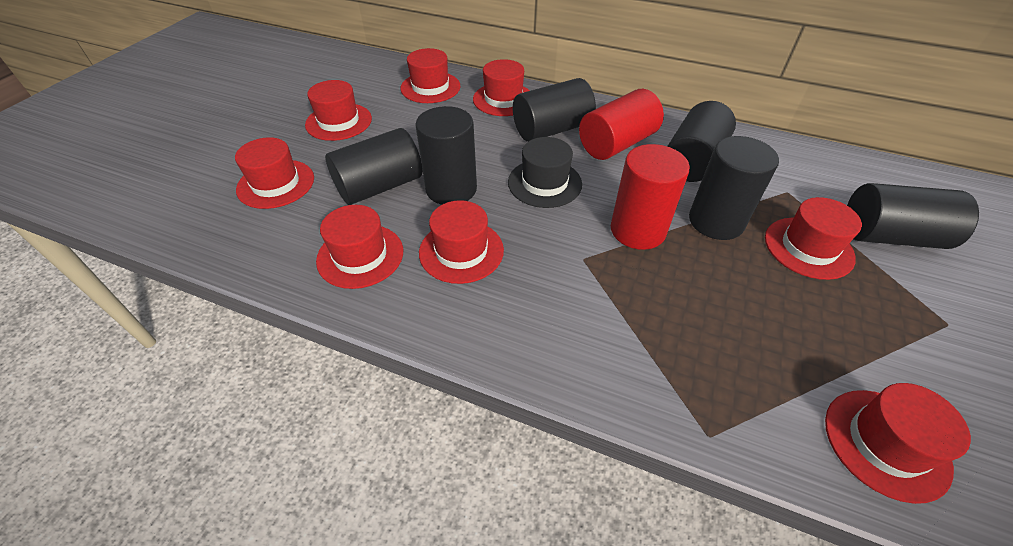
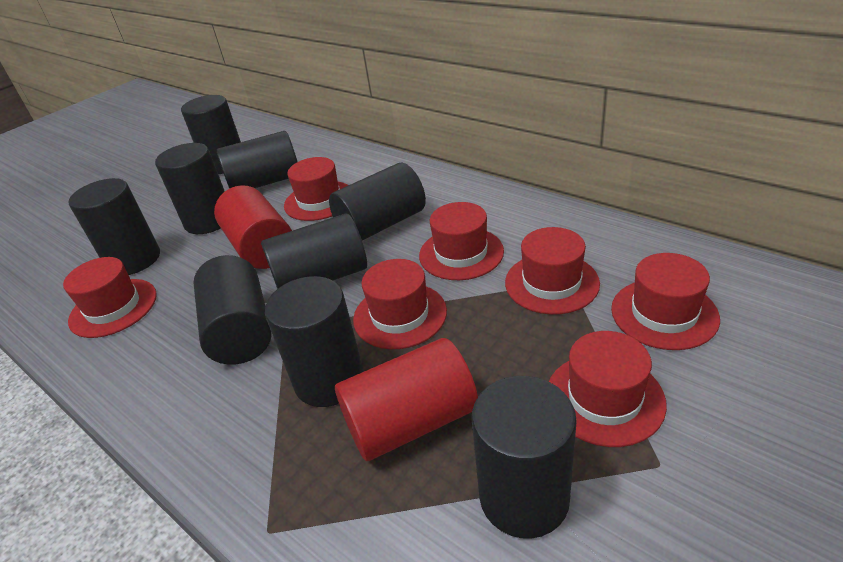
black cylinder: [325,128,423,205] [415,106,477,205] [513,78,596,142] [667,101,736,182] [689,136,779,240] [847,183,979,249] = 6 -> [69,178,160,275] [155,143,225,234] [181,95,241,174] [193,255,272,365] [217,131,297,189] [261,214,367,289] [265,276,364,407] [329,163,426,240] [472,376,577,539] = 9
black hat: [508,137,582,208] = 1 -> none = 0
red hat: [235,137,314,209] [305,80,372,141] [316,205,403,289] [400,48,461,103] [419,200,504,284] [473,59,530,116] [765,197,862,280] [825,383,971,504] = 8 -> [63,257,157,338] [284,157,348,221] [353,259,447,349] [419,202,504,280] [505,227,600,314] [549,331,667,447] [611,253,720,350] = 7

